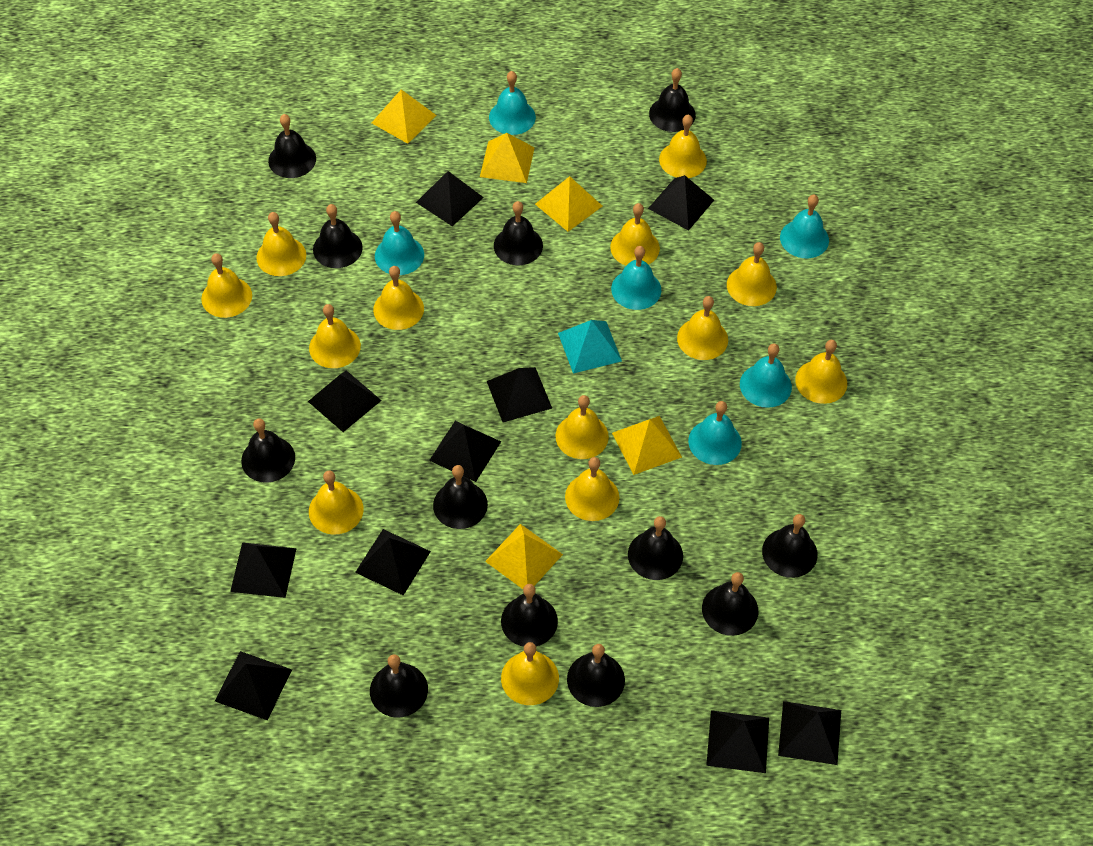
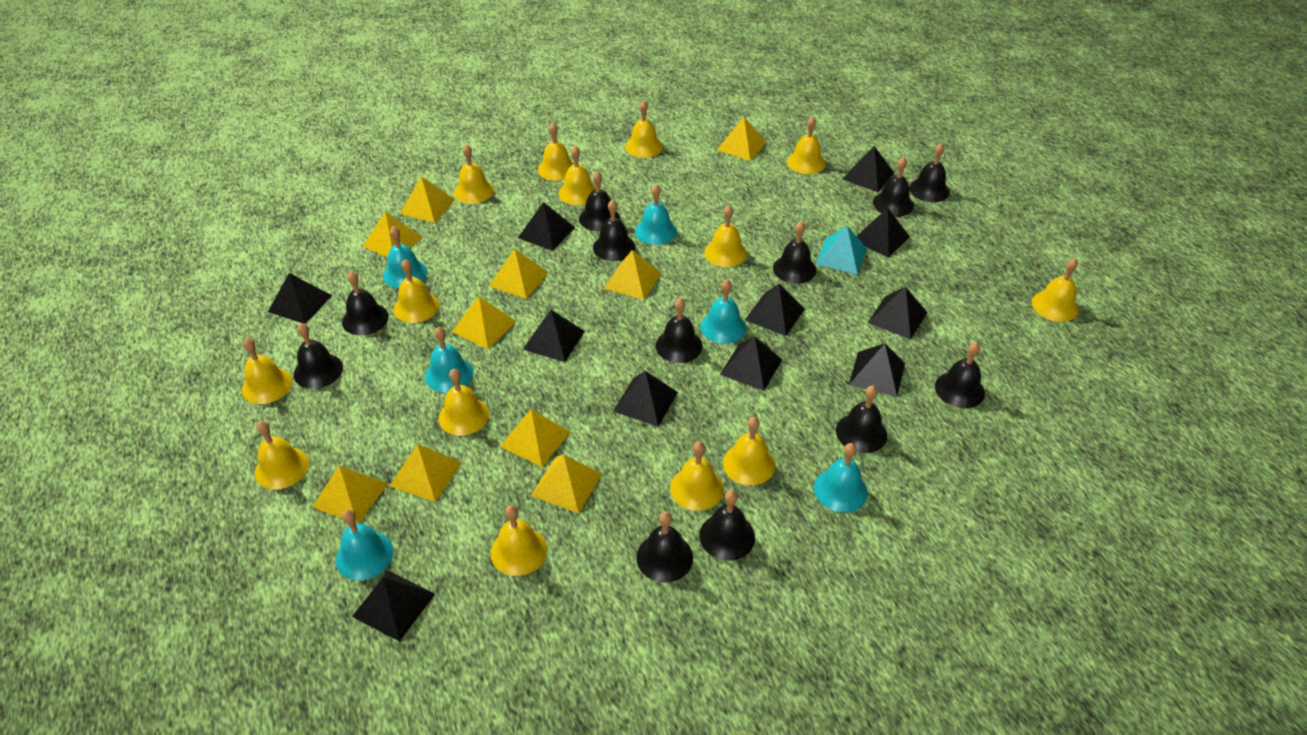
black pyramid: [215,651,292,721] [230,542,297,598] [308,370,382,432] [355,529,431,595] [416,171,484,226] [429,421,501,482] [487,367,552,423] [648,175,714,231] [706,710,769,773] [778,701,841,765] = 10 -> [268,273,332,324] [352,571,435,642] [518,202,575,251] [523,310,585,362] [613,371,678,427] [720,336,782,391] [745,284,805,336] [843,146,894,192] [849,343,905,397] [857,208,910,258] [868,287,927,340] = 11
yellow bell: [201,253,252,318] [256,212,306,276] [309,304,361,368] [309,470,363,535] [373,266,424,330] [501,642,559,705] [556,395,609,459] [565,457,619,521] [610,203,660,266] [659,114,707,178] [677,296,728,360] [727,242,777,306] [795,340,847,404] = 13 -> [242,338,292,404] [255,421,309,490] [394,259,439,323] [439,368,489,436] [454,144,494,204] [491,505,547,576] [538,123,574,181] [558,146,596,205] [625,100,663,158] [670,442,724,511] [704,205,747,267] [723,417,775,485] [787,116,826,174] [1032,258,1078,322] = 14
yellow pyramid: [372,89,437,144] [480,133,535,183] [485,524,563,589] [535,176,602,232] [612,416,682,475] = 5 -> [312,466,388,523] [363,211,423,258] [390,444,462,502] [399,176,455,223] [452,296,516,349] [489,249,549,299] [500,409,570,467] [531,455,602,514] [604,250,661,300] [717,117,766,161] = 10

